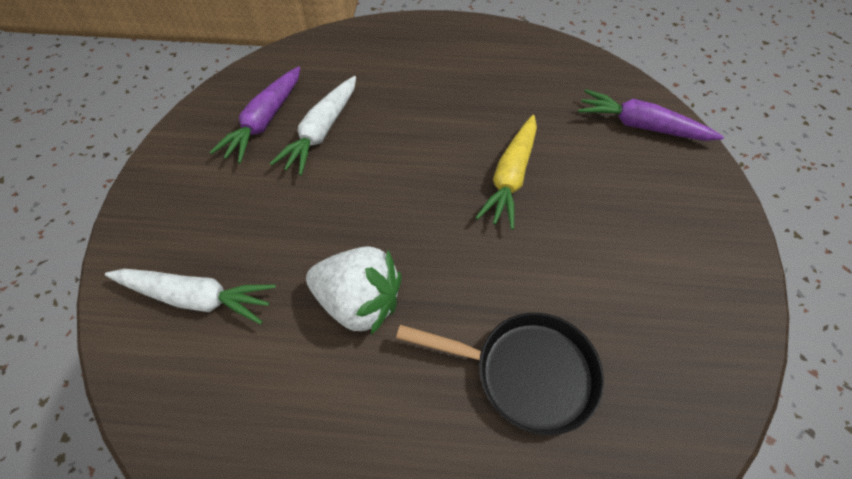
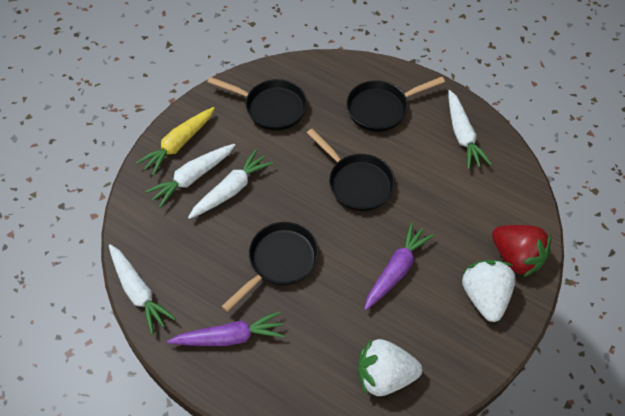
black pan: [396,313,604,435] = 1 -> [207,77,307,131] [221,222,319,312] [307,129,395,211] [346,77,445,132] = 4
red strawberry: none = 0 -> [492,225,551,277] = 1
white carrot: [105,269,276,325] [270,76,356,176] = 2 -> [109,244,176,334] [145,144,235,208] [188,149,273,219] [448,90,492,169] = 4
white strawberry: [306,246,402,335] = 1 -> [358,339,422,396] [462,260,516,322] = 2

